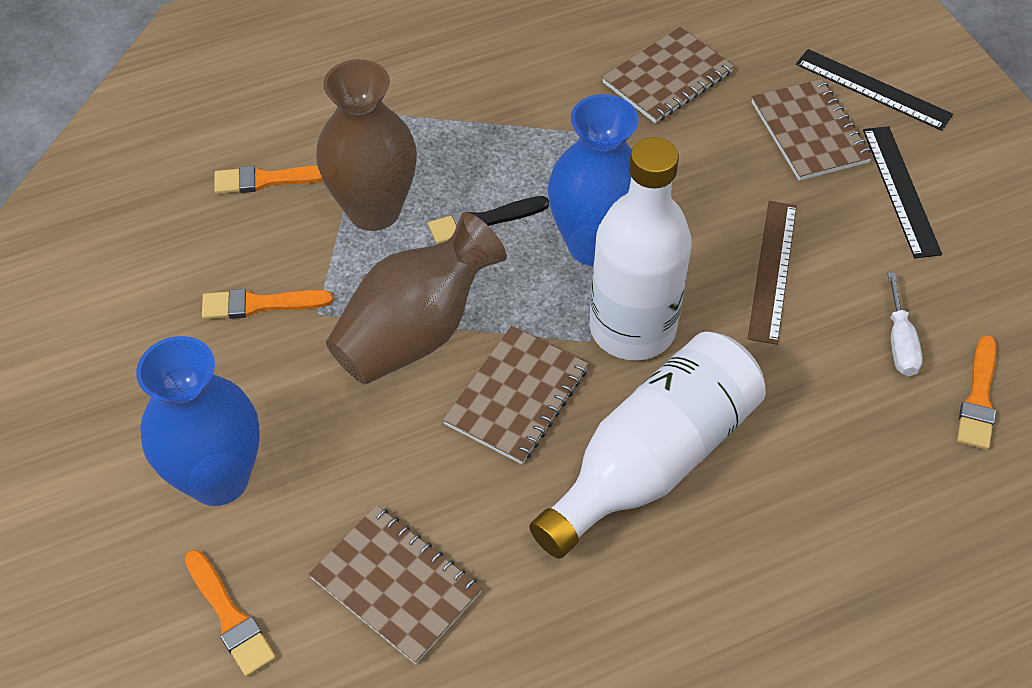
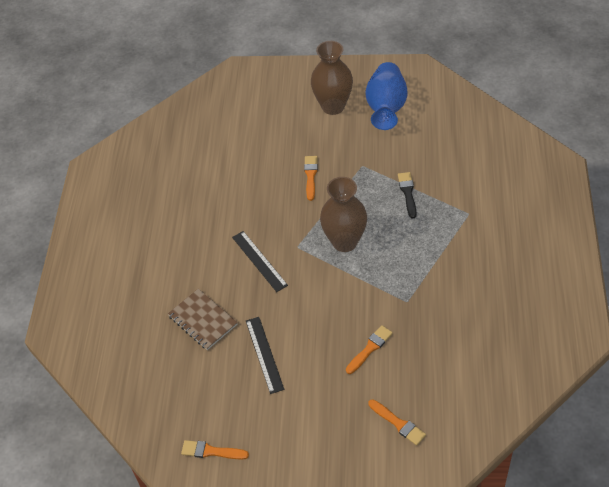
blue vase: [136,336,260,506] [548,94,638,266] = 2 -> [365,62,408,130] = 1
brown notebook: [309,505,483,664] [443,326,588,464] [602,27,734,123] [752,79,873,181] = 4 -> [168,289,238,350] = 1
brown ruler: [748,201,797,345] = 1 -> none = 0
white bottle: [530,332,766,559] [589,137,692,360] = 2 -> none = 0
white screwdriver: [887,273,923,376] = 1 -> none = 0

